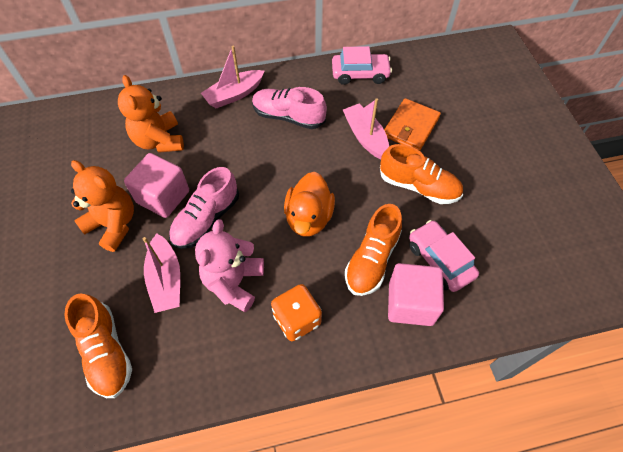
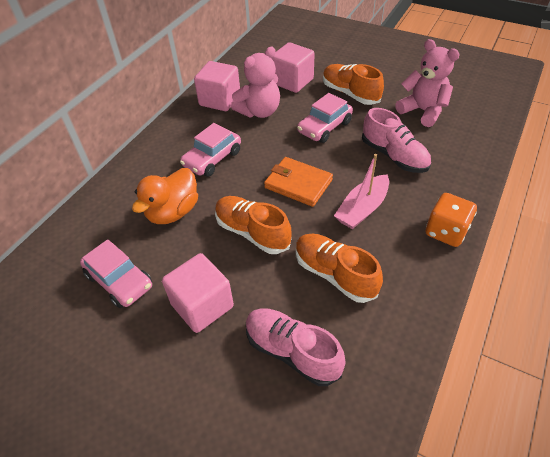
orange teddy bear: [71,160,134,252] [118,75,184,153] = 2 -> none = 0
pink boat: [143,233,180,313] [201,46,264,108] [343,99,389,159] = 3 -> [334,154,389,229] = 1
pink car: [332,46,392,85] [409,220,479,292] = 2 -> [80,239,152,308] [180,123,241,177] [297,93,353,143] = 3
pink cube: [124,153,189,218] [388,263,444,326] = 2 -> [162,253,234,333] [194,61,240,111] [272,42,315,93] = 3
pink teddy bear: [195,219,264,312] = 1 -> [231,47,280,118] [395,39,460,127] = 2

